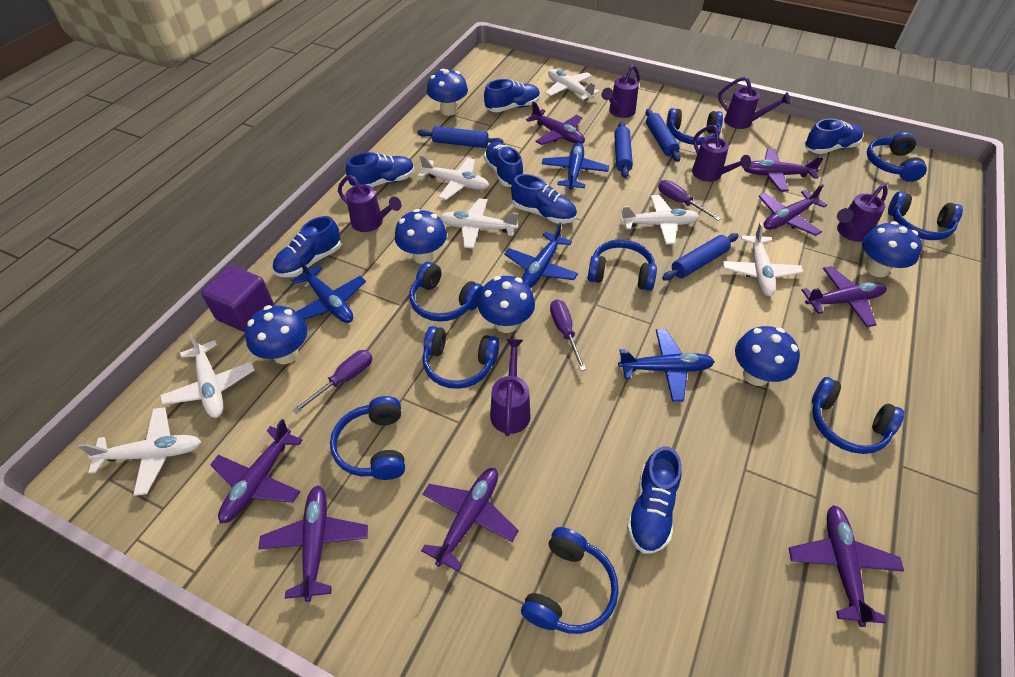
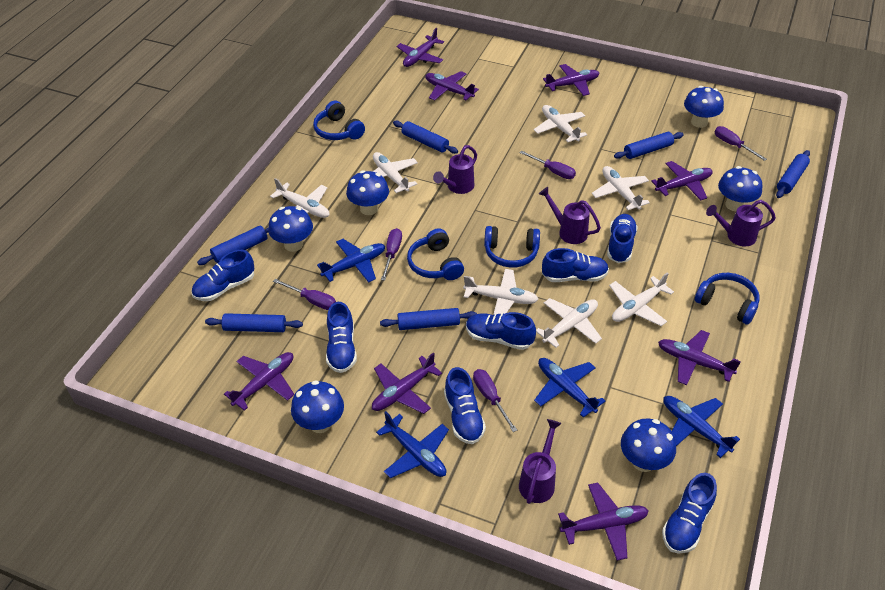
blue headphones: [330,396,405,480] [409,262,483,322] [422,326,499,389] [521,527,619,634] [588,239,657,291] [666,108,723,145] [812,377,904,454] [867,132,927,182] [888,191,963,240] = 9 -> [313,101,365,140] [407,228,464,280] [484,226,540,268] [695,273,760,325] = 4
blue rolling pin: [417,126,504,148] [614,122,633,178] [646,109,680,162] [662,233,739,281] = 4 -> [197,226,269,265] [205,313,303,332] [380,308,477,330] [393,120,458,154] [614,132,684,159] [776,150,810,198] = 6
purple cube: [201,265,274,332] = 1 -> none = 0
purple screwdriver: [292,350,372,414] [550,300,586,371] [658,180,721,221] = 3 -> [273,279,336,310] [381,228,402,281] [473,369,517,432] [519,150,576,179] [715,126,767,161] = 5
purple watering can: [338,175,402,232] [490,339,531,436] [601,65,640,118] [692,125,751,182] [718,76,791,129] [837,184,888,242] = 6 -> [433,145,477,194] [519,419,562,504] [539,187,601,244] [706,200,776,246] = 4

